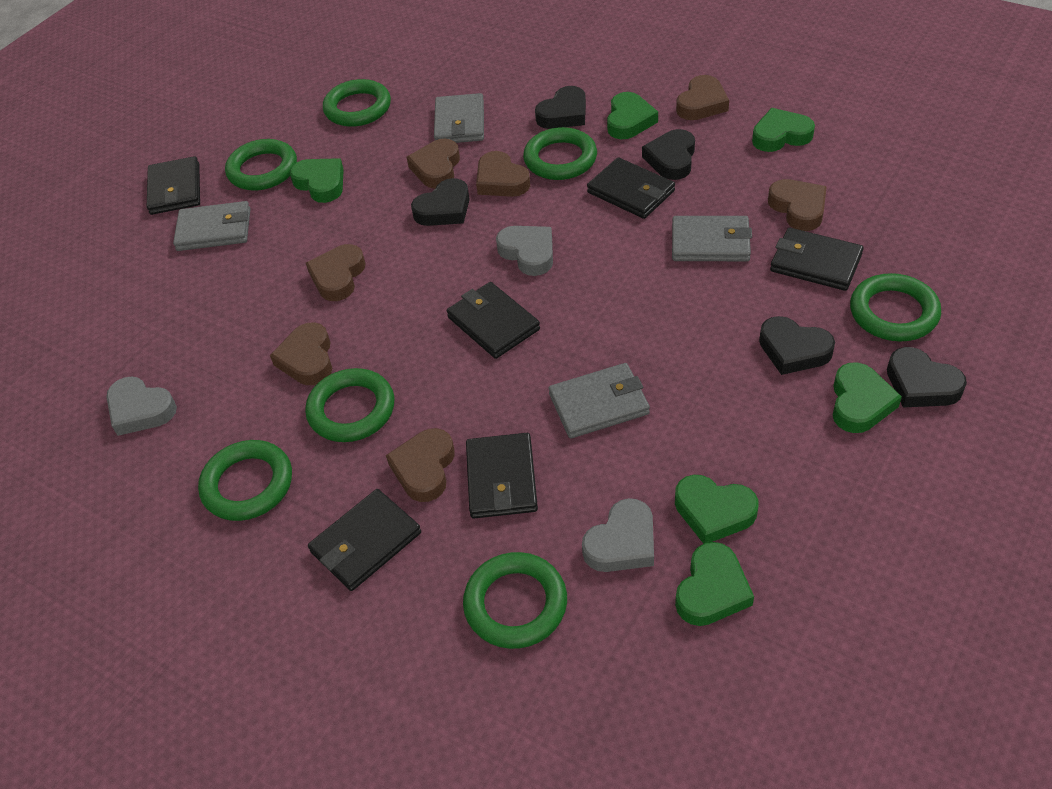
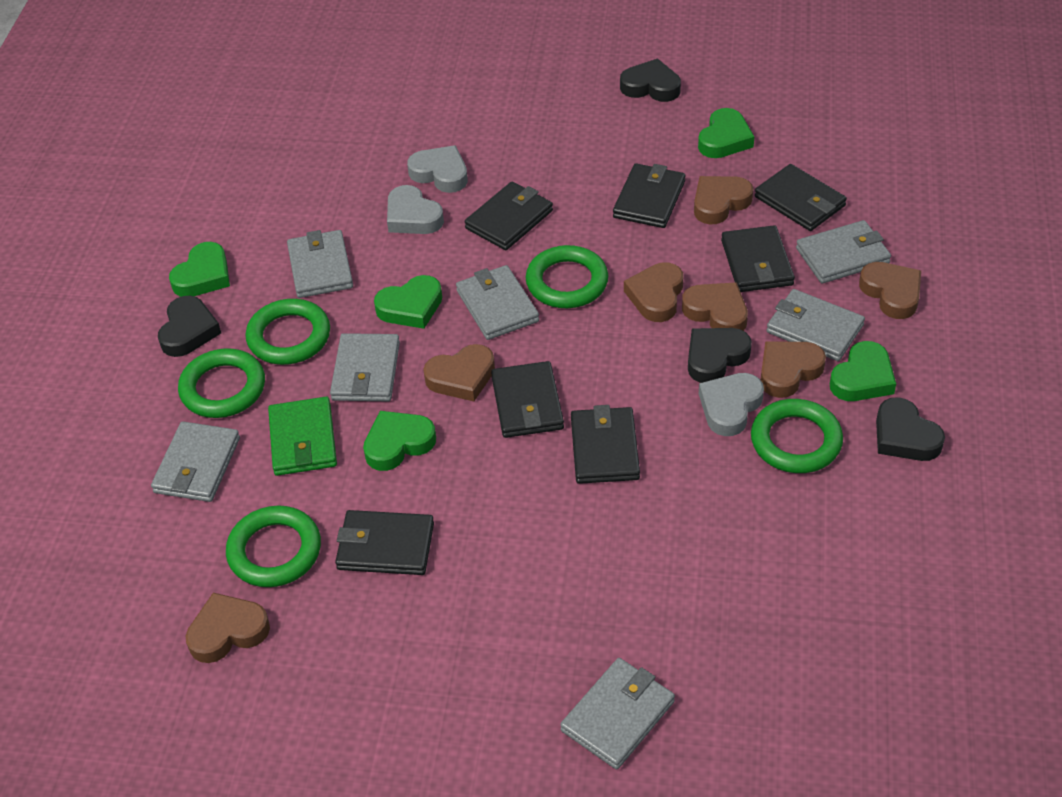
black heart: [411,178,470,226] [535,86,586,129] [642,129,695,180] [759,316,835,375] [887,347,967,408] = 5 -> [158,296,221,357] [620,59,681,102] [688,328,752,383] [876,397,945,461] = 4
black wallet: [147,156,200,215] [308,489,421,591] [447,282,540,359] [466,433,538,518] [587,157,675,219] [770,228,864,291] = 6 -> [335,510,434,575] [465,182,553,250] [491,361,564,438] [571,405,640,484] [613,163,685,228] [721,225,795,292] [755,164,847,231] = 7
green heart: [290,158,344,203] [607,92,658,139] [675,475,759,544] [675,542,754,626] [752,108,815,152] [833,362,902,433] = 6 -> [169,242,230,297] [363,411,436,471] [374,275,442,329] [698,108,754,158] [830,341,896,401] = 5
green ring: [198,440,292,521] [225,139,297,190] [305,368,394,442] [323,79,391,127] [463,552,567,649] [523,127,597,180] [850,273,941,341] = 7 -> [178,348,265,418] [226,506,321,587] [246,299,330,365] [526,245,609,308] [751,399,843,473] = 5
green wallet: none = 0 -> [268,397,337,476] = 1
grey wallet: [173,201,250,251] [434,93,484,143] [549,363,650,439] [672,216,752,261] = 4 -> [151,421,240,502] [287,230,353,298] [330,333,400,401] [456,265,539,340] [560,658,675,770] [767,289,865,361] [796,220,891,283] = 7

